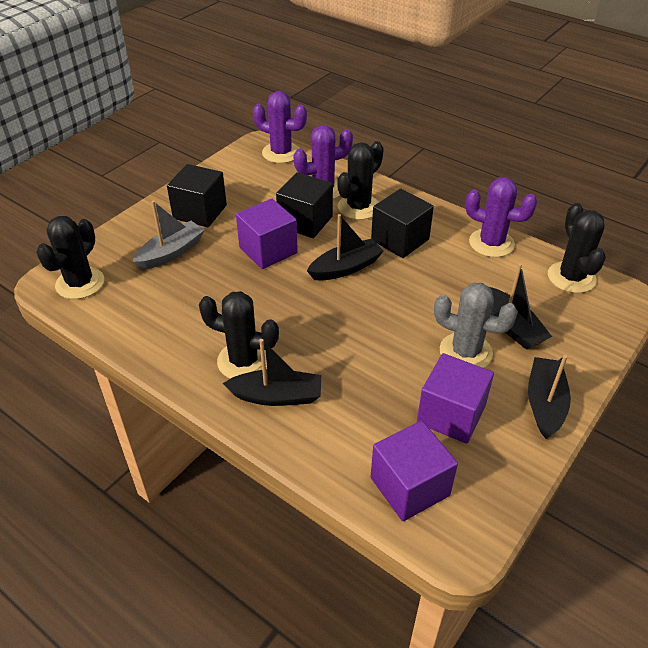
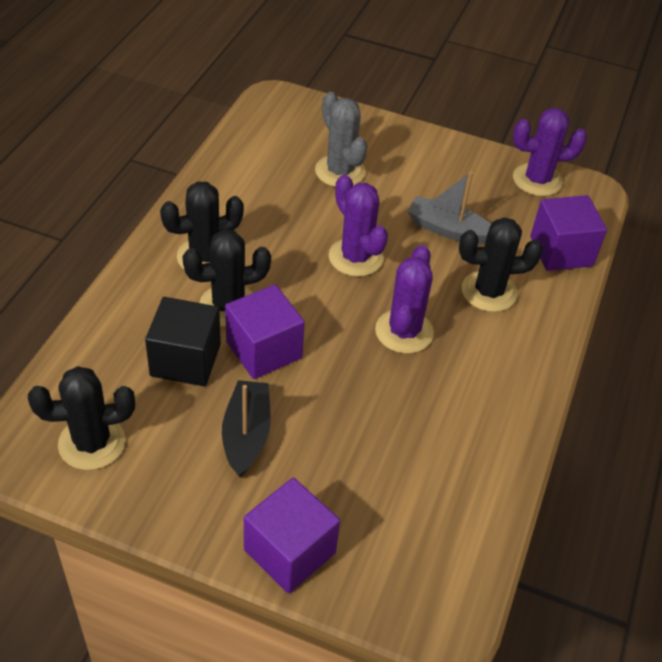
black boat: [223,339,321,406] [307,214,384,280] [490,263,552,350] [528,355,571,439] = 4 -> [222,380,271,477] = 1
black cube: [167,164,227,227] [276,172,333,238] [371,189,434,258] = 3 -> [145,297,221,386] = 1

